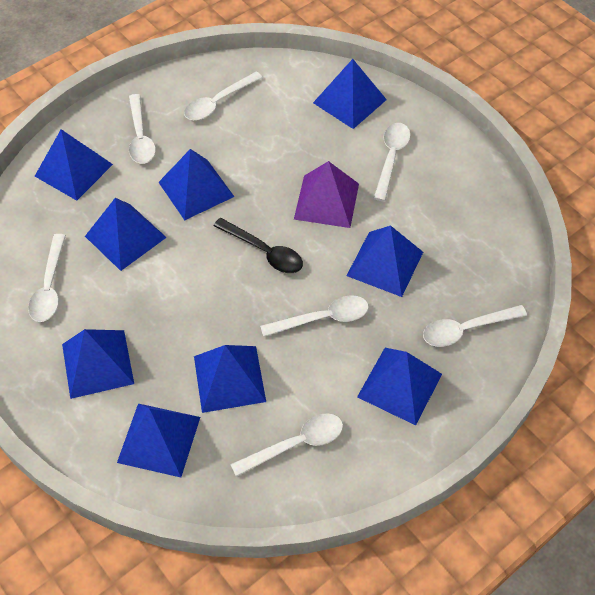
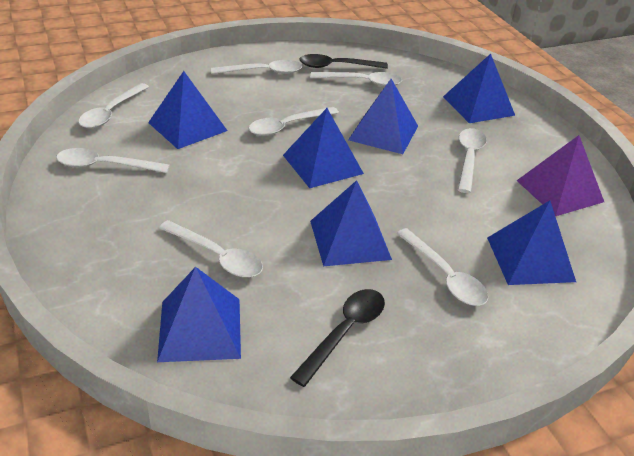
black spoon: [213,218,303,273] = 1 -> [290,289,385,387] [299,54,388,69] = 2
blue pyramid: [35,129,113,201] [62,329,134,399] [85,198,167,271] [117,403,200,477] [158,149,234,220] [194,345,266,413] [313,59,387,129] [346,226,423,297] [357,348,442,425] = 9 -> [148,71,228,149] [157,267,241,362] [283,108,364,188] [310,180,392,266] [348,79,418,154] [443,54,515,123] [487,201,576,285] = 7
white spoon: [28,234,66,322] [129,94,156,164] [184,72,263,120] [230,413,343,477] [260,295,369,337] [373,123,411,201] [423,305,527,347] = 7 -> [56,148,170,173] [78,83,149,128] [159,220,263,278] [211,60,302,74] [249,107,339,136] [310,72,402,87] [396,228,488,306] [458,128,487,193] = 8

